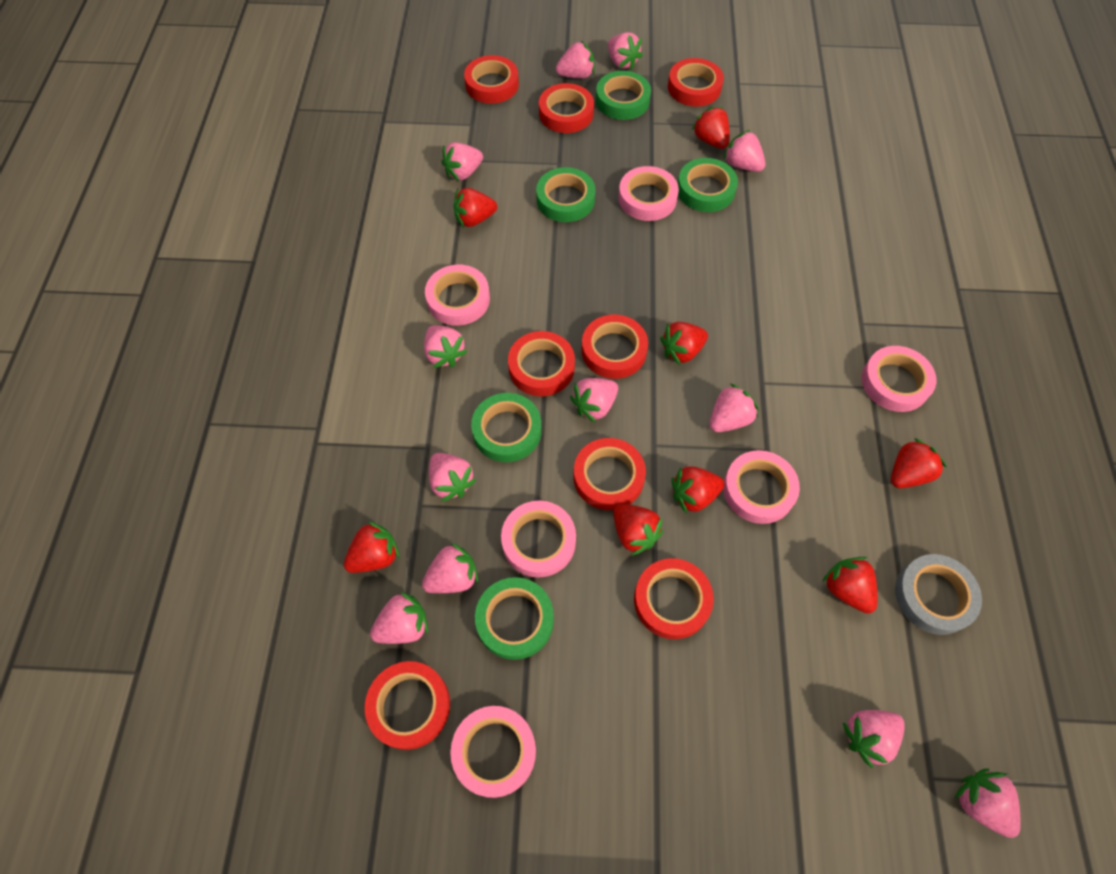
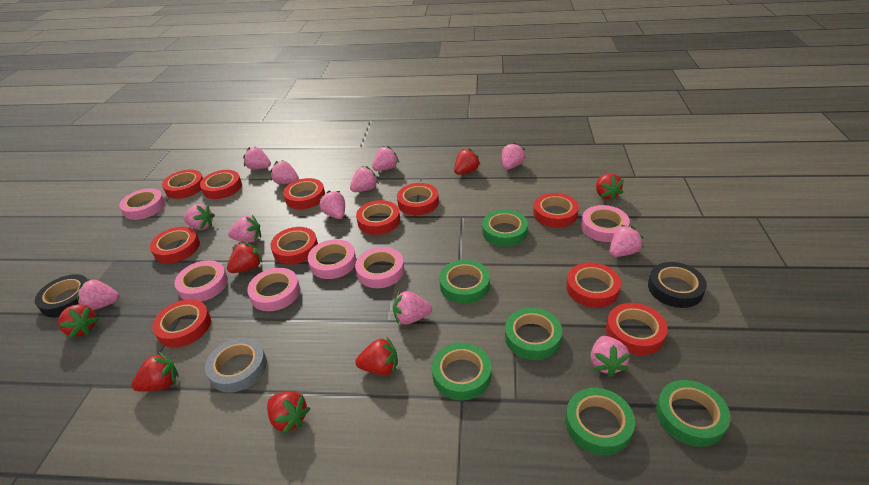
black tape: none = 0 -> [35,274,88,318] [648,262,707,308] = 2
green tape: [471,393,542,462] [475,577,554,660] [536,167,596,222] [596,71,651,120] [678,158,738,212] = 5 -> [432,343,491,400] [439,260,490,304] [482,210,528,247] [505,308,562,360] [565,388,635,455] [656,380,731,447] = 6
red strawberry: [344,521,399,573] [453,188,497,227] [613,504,664,556] [660,322,708,365] [671,466,725,514] [692,107,730,149] [822,557,877,614] [891,438,947,488] = 8 -> [58,304,99,338] [131,352,178,392] [227,241,262,273] [267,391,310,434] [355,337,398,375] [454,149,481,175] [596,174,624,201] = 7
red tape: [365,661,450,750] [464,55,519,104] [508,331,575,396] [539,83,594,133] [574,438,646,510] [582,314,648,379] [634,558,714,639] [668,58,724,107] = 8 -> [150,227,200,263] [152,299,211,348] [162,170,203,199] [200,170,242,199] [270,227,318,264] [283,178,325,209] [356,200,400,235] [397,183,439,215] [533,193,579,228] [566,262,621,308] [606,303,668,355] = 11

